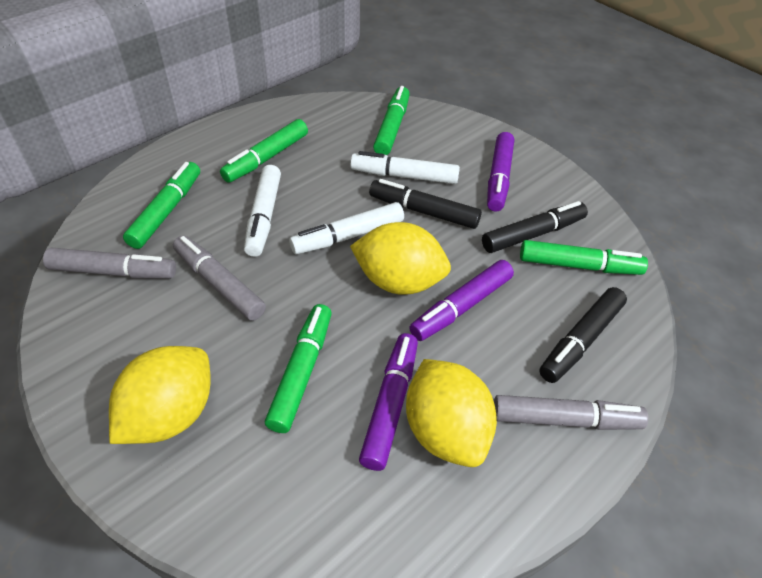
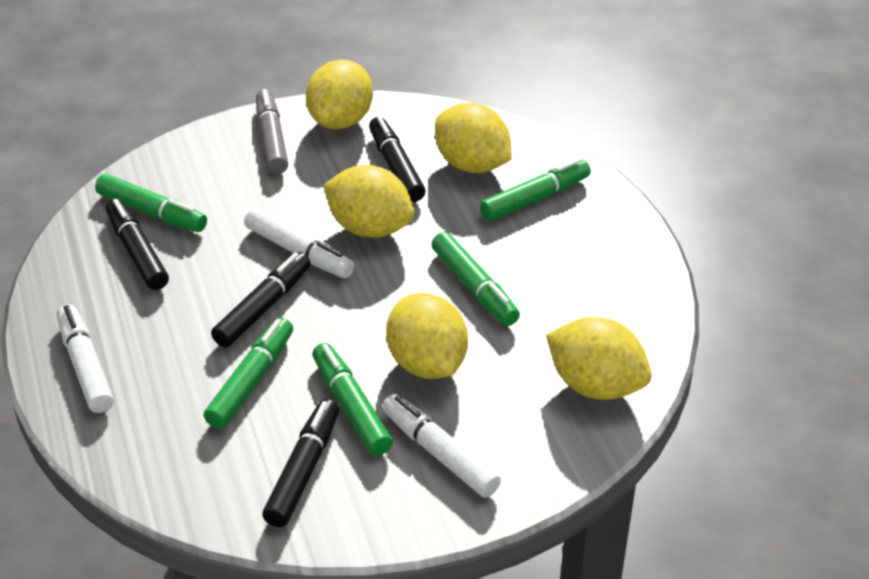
black marker: [369,179,482,229] [482,201,588,253] [539,287,627,383] = 3 -> [106,199,169,290] [211,252,310,347] [262,399,339,527] [369,116,426,202] = 4
grey marker: [43,248,176,279] [173,236,266,321] [494,395,648,430] = 3 -> [256,89,288,174] = 1
purple marker: [359,333,418,471] [409,260,514,341] [487,132,514,212] = 3 -> none = 0
yellow lemon: [109,346,210,444] [350,222,451,295] [406,359,497,467] = 3 -> [306,59,373,129] [323,165,415,238] [386,293,468,379] [435,103,512,173] [546,317,652,400] = 5

